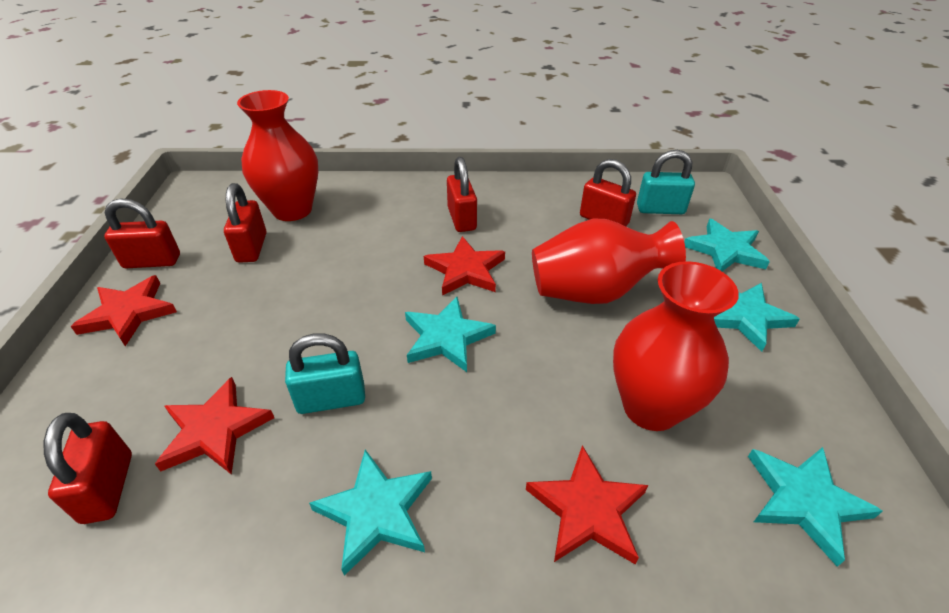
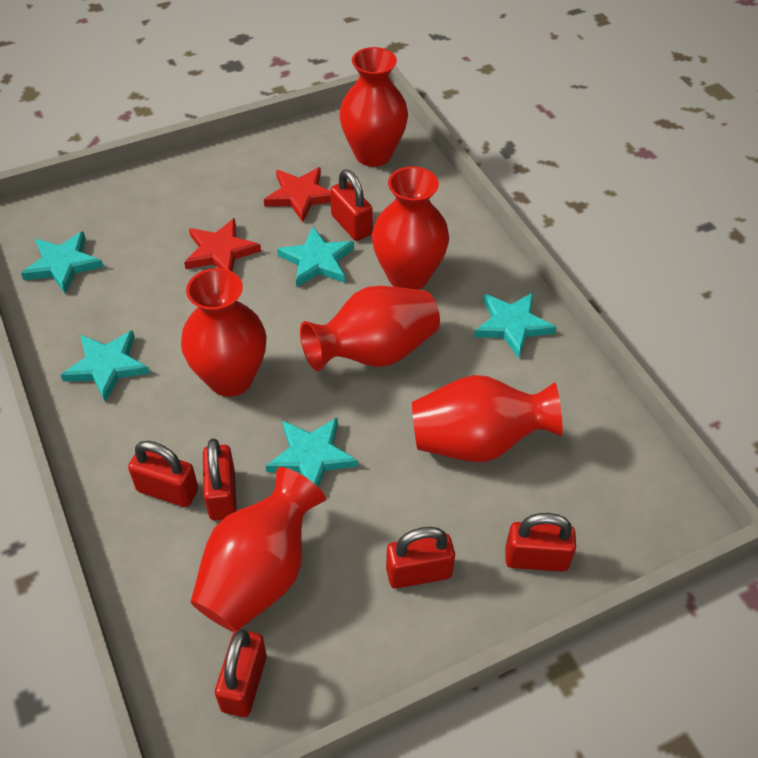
red padlock: [44,413,132,524] [104,198,180,268] [224,183,266,263] [447,157,477,232] [580,159,636,226] = 5 -> [128,441,198,507] [203,439,237,521] [215,629,266,717] [330,169,373,241] [386,527,455,589] [505,513,576,572] = 6
red star: [71,275,177,346] [155,377,274,475] [424,236,505,296] [526,445,648,564] = 4 -> [184,218,261,271] [264,167,331,222] = 2
red vase: [237,90,318,221] [532,219,686,304] [613,261,739,431] = 3 -> [181,268,266,397] [190,467,326,632] [300,286,440,371] [339,47,408,167] [372,166,449,290] [412,375,563,462] = 6
turquoise padlock: [285,333,365,414] [637,150,695,214] = 2 -> none = 0

